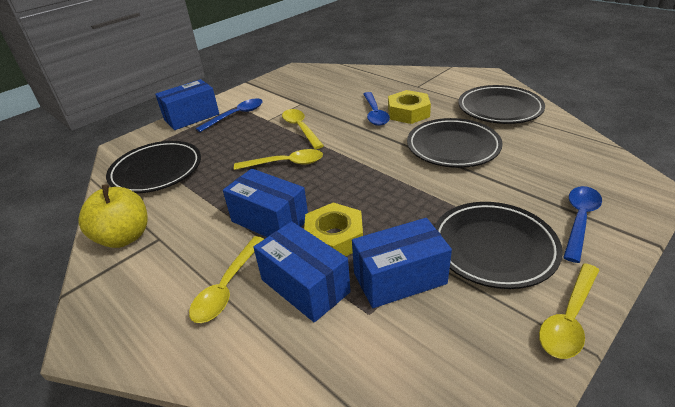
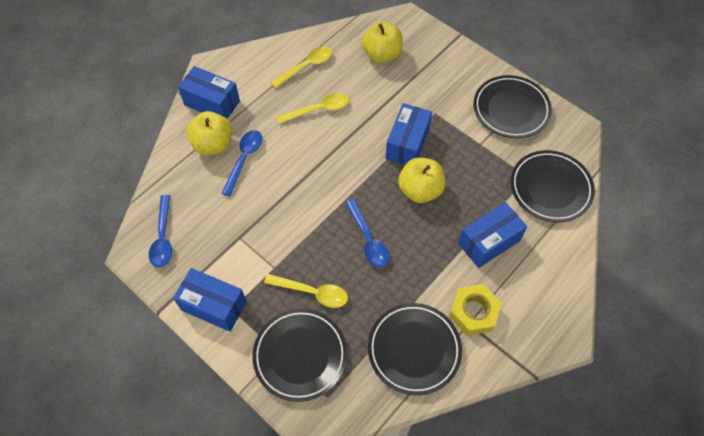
yellow apple: [78,184,148,248] = 1 -> [187,111,232,155] [362,21,403,63] [398,158,445,203] = 3
yellow nut: [304,202,363,256] [388,90,431,124] = 2 -> [449,284,502,335] = 1
yellow spoon: [189,236,264,323] [234,149,323,170] [282,109,324,149] [539,263,599,359] = 4 -> [264,274,348,308] [271,46,332,88] [277,93,349,124] = 3

